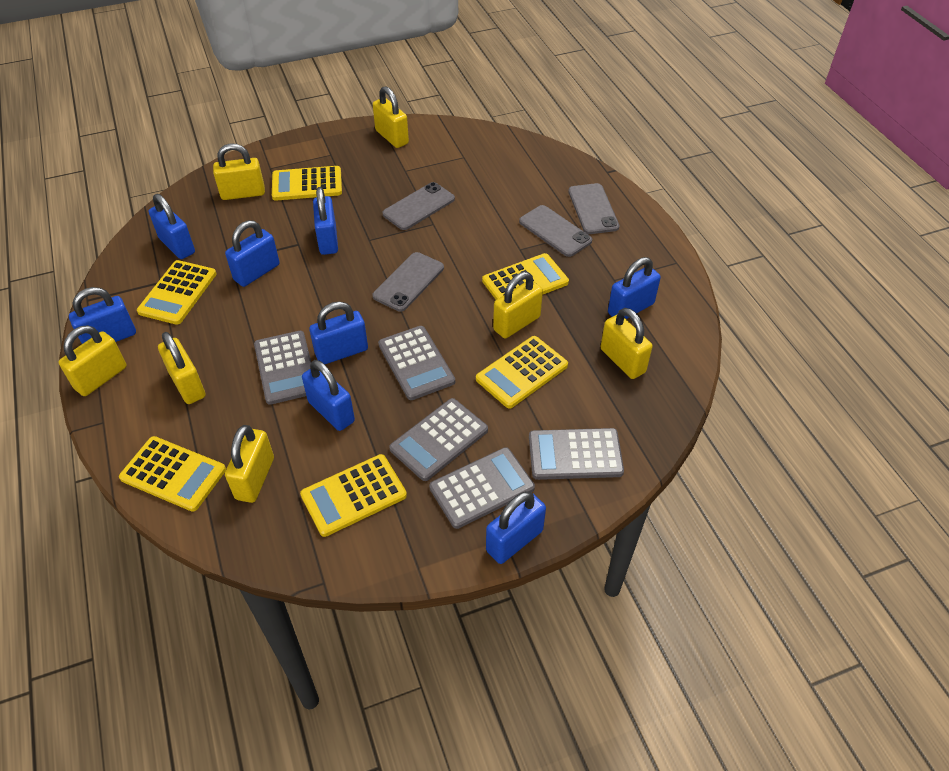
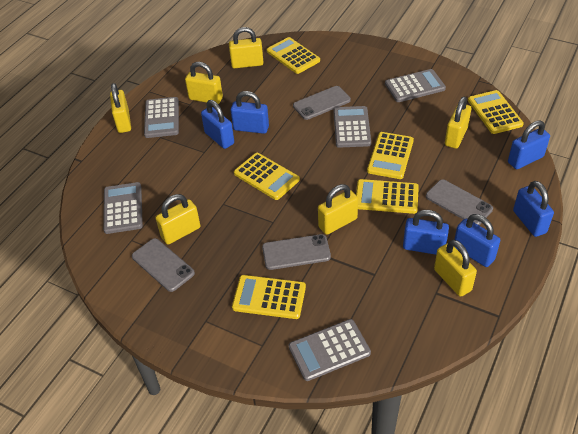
blue padlock: [69,287,136,344] [149,194,195,259] [225,220,279,287] [302,360,355,431] [309,301,368,364] [313,187,338,255] [486,491,546,564] [608,257,661,319] = 8 -> [201,100,234,149] [231,91,269,134] [403,210,449,255] [454,214,500,267] [508,120,550,169] [513,181,554,237] = 6

